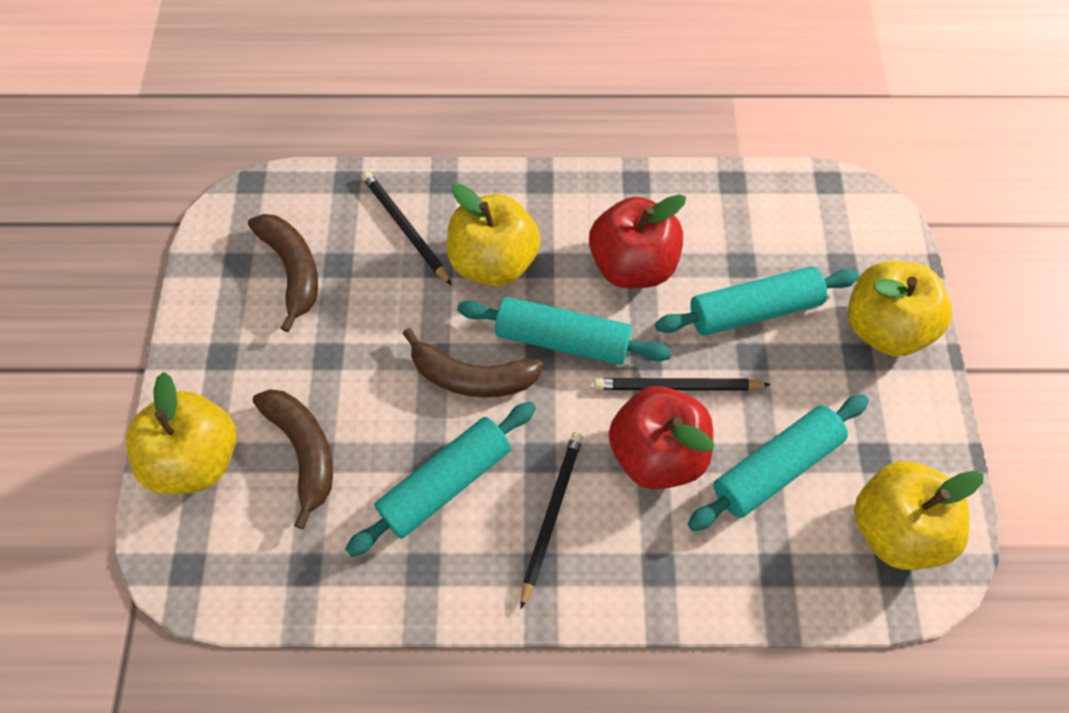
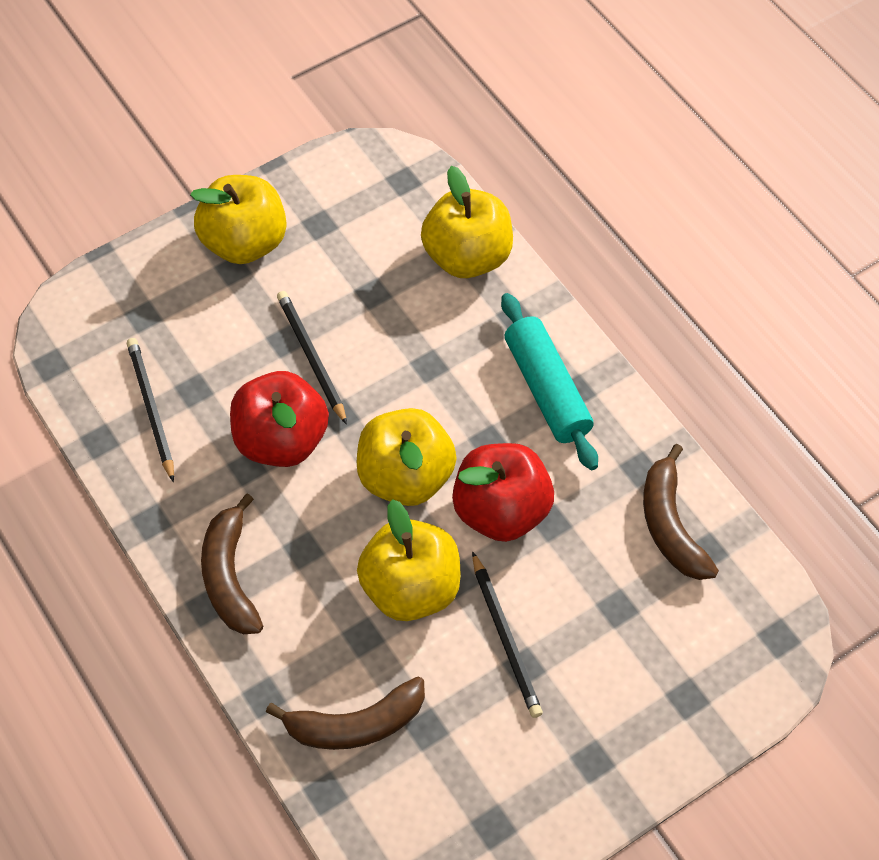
turquoise rolling pin: [345,402,536,557] [457,297,672,365] [655,266,859,336] [688,395,869,531] = 4 -> [501,293,598,470] = 1

